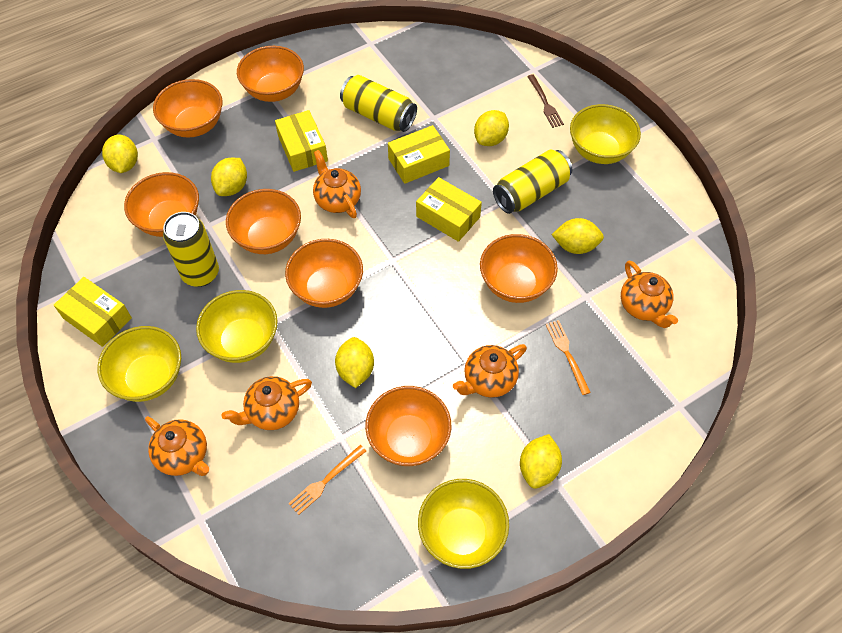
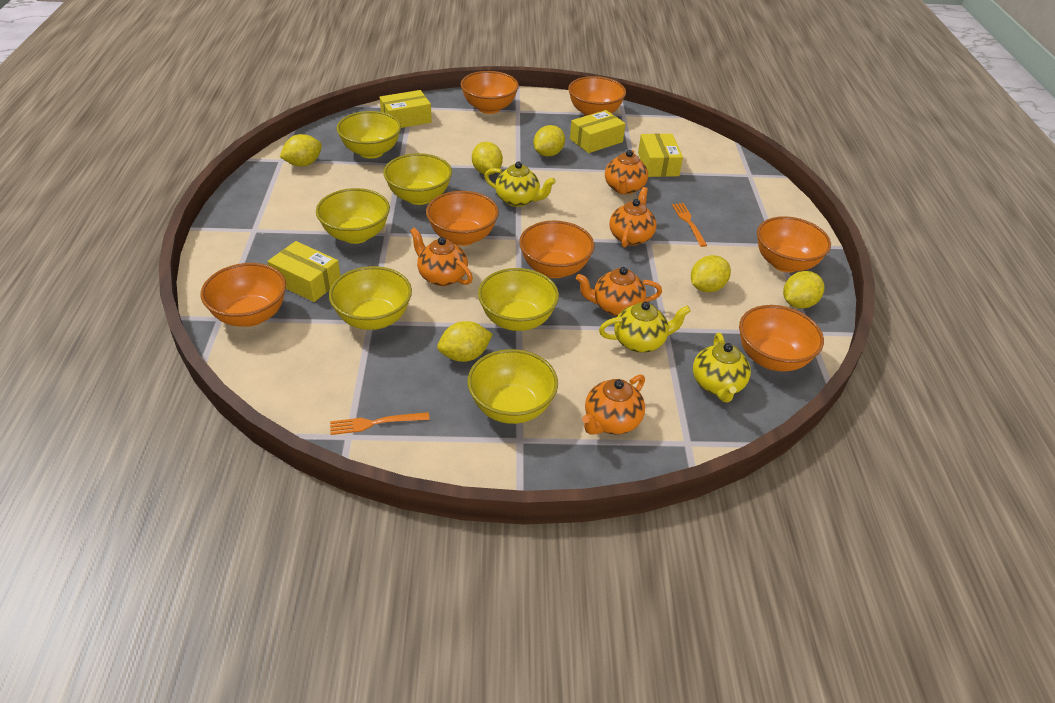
brown fork: [527,74,564,128] = 1 -> none = 0
yellow bowl: [97,326,181,402] [196,290,278,363] [418,479,509,569] [570,104,641,164] = 4 -> [316,188,390,244] [329,266,412,330] [337,111,401,159] [383,153,452,205] [467,349,558,424] [478,268,559,331] = 6
yellow can: [163,212,219,287] [340,75,417,132] [493,149,572,214] = 3 -> none = 0
yellow teapot: none = 0 -> [484,161,556,207] [599,302,691,353] [693,333,751,402] = 3

